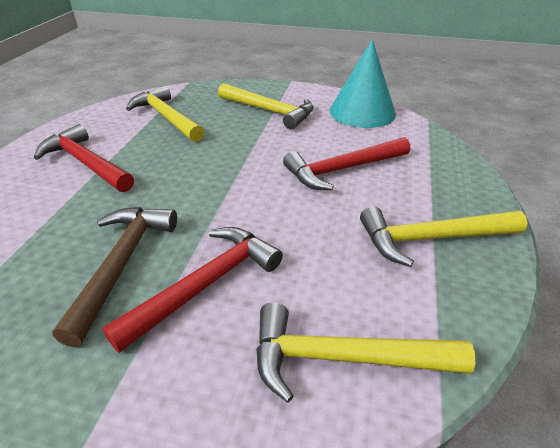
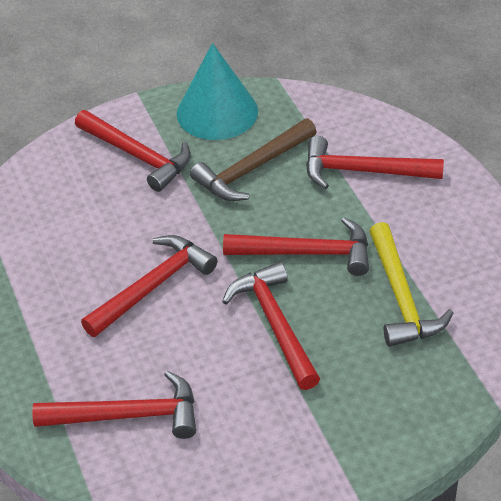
red hammer: [34,124,134,192] [102,227,283,353] [283,137,410,190] = 3 -> [32,370,196,439] [75,110,191,192] [81,235,217,337] [222,262,320,390] [223,217,369,276] [306,136,444,189] = 6
yellow hammer: [126,85,204,142] [218,83,313,129] [256,303,475,403] [360,206,528,267] = 4 -> [369,222,453,347] = 1

